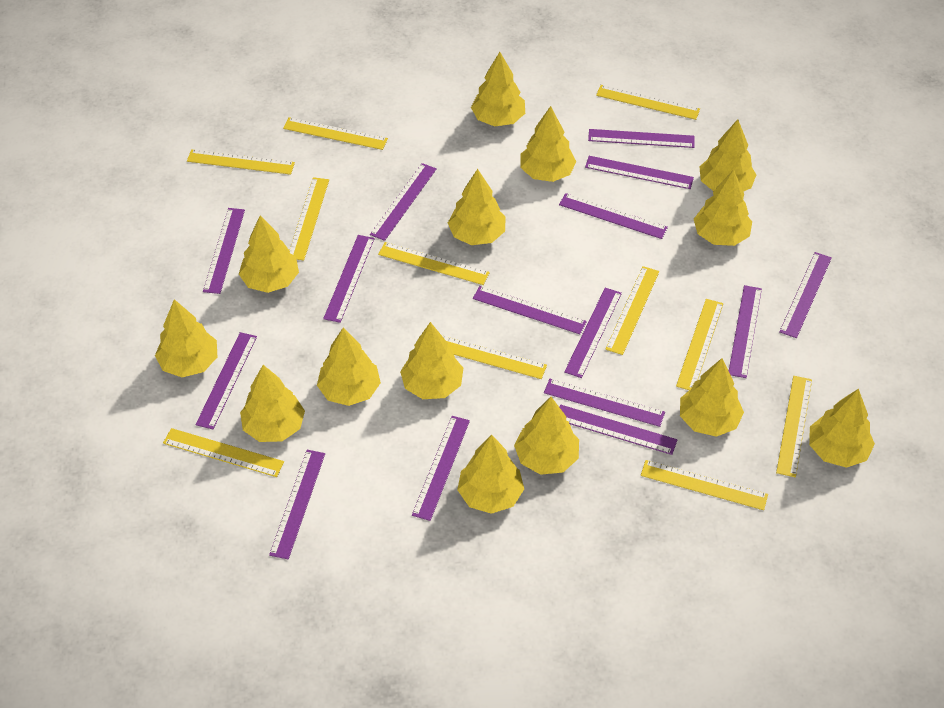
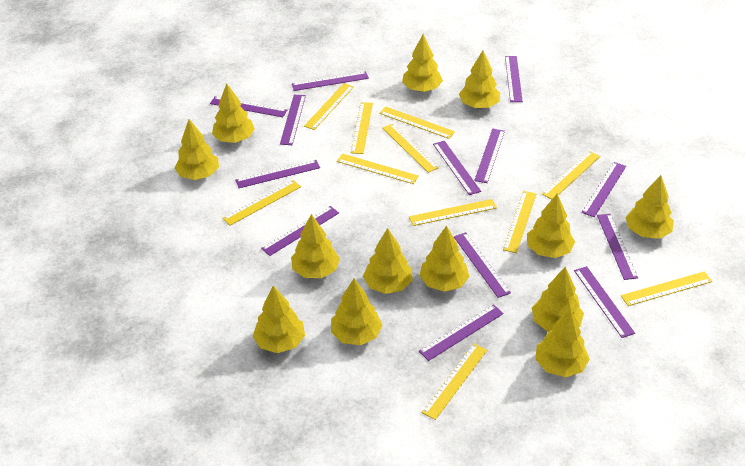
purple ruler: [196,332,257,429] [203,208,245,294] [269,450,325,560] [323,235,375,323] [370,163,437,241] [412,416,470,521] [473,286,587,334] [544,379,665,427] [559,193,668,239] [560,405,677,455] [564,288,622,378] [585,156,694,189] [588,129,695,148] [729,285,762,378] [779,252,832,338] = 15 -> [210,96,287,117] [235,160,320,188] [261,206,339,256] [280,95,306,145] [292,71,369,91] [419,304,504,361] [433,141,481,195] [454,232,511,298] [474,129,505,183] [505,56,523,102] [574,266,635,338] [582,162,626,217] [597,214,638,280] = 13
yellow tree: [155,299,217,377] [239,215,299,293] [240,365,305,442] [317,328,381,406] [400,322,463,399] [448,169,505,245] [457,435,524,514] [471,52,525,127] [514,397,579,475] [521,106,576,182] [680,358,744,437] [694,170,752,246] [699,119,756,192] [809,389,875,468] = 14 -> [175,119,219,180] [212,83,255,143] [253,286,305,353] [291,214,340,278] [331,279,382,345] [363,228,413,294] [402,34,443,92] [419,225,469,292] [459,50,500,108] [527,194,575,258] [532,267,584,332] [535,309,589,377] [625,175,674,239] = 13

